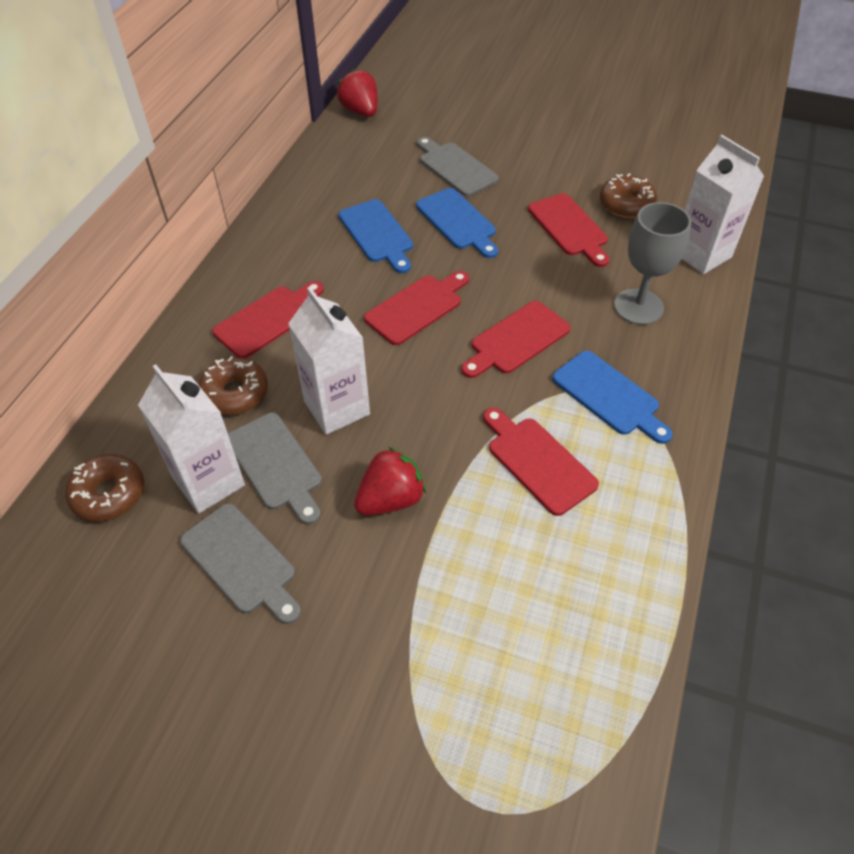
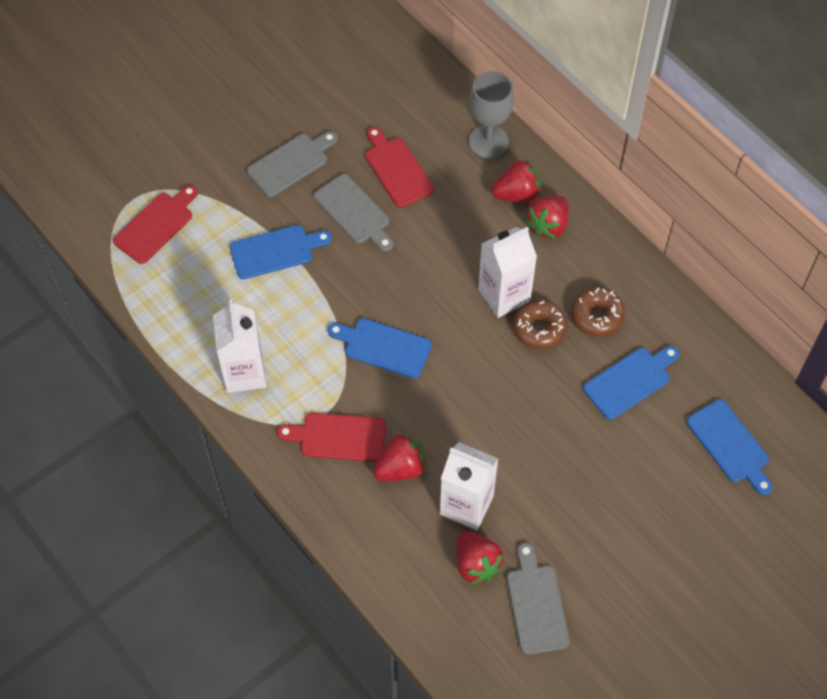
blue cutting board: [338,199,413,273] [416,188,498,258] [552,351,673,444] = 3 -> [230,225,332,279] [328,318,432,379] [583,346,679,420] [687,399,773,495] = 4
brown donut: [65,454,144,522] [198,356,268,415] [600,173,657,218] = 3 -> [513,300,567,349] [571,287,625,337] = 2
red cutting board: [212,281,324,358] [364,271,469,345] [461,301,570,378] [483,408,599,516] [528,193,609,267] = 5 -> [113,185,198,264] [277,413,386,462] [365,127,434,207] = 3
red strawberry: [337,69,378,117] [354,447,426,516] = 2 -> [373,432,427,481] [456,531,504,585] [491,159,541,202] [525,195,569,239] = 4

